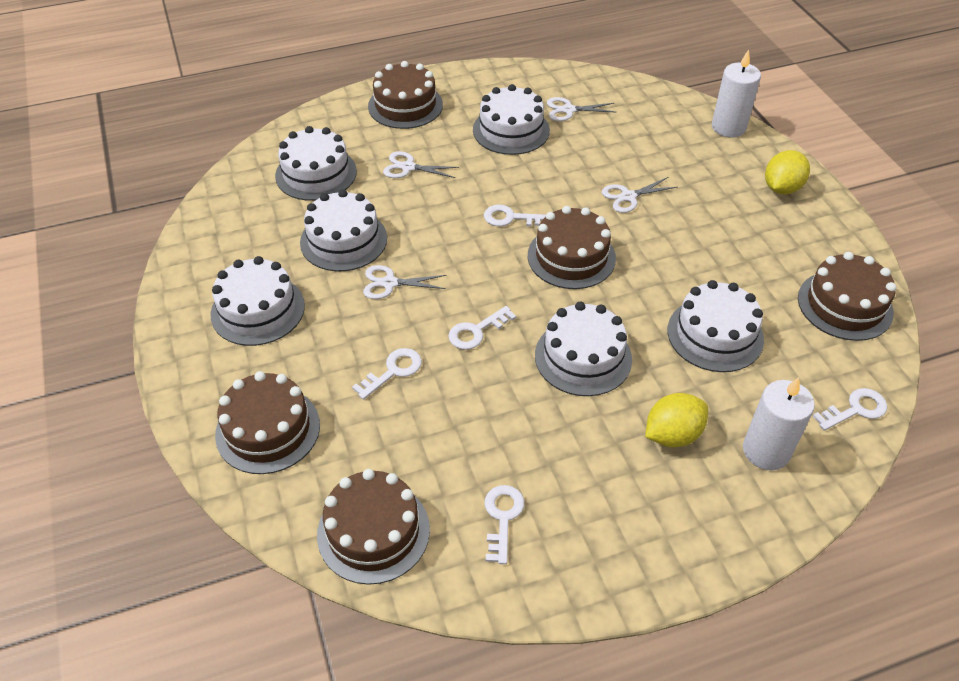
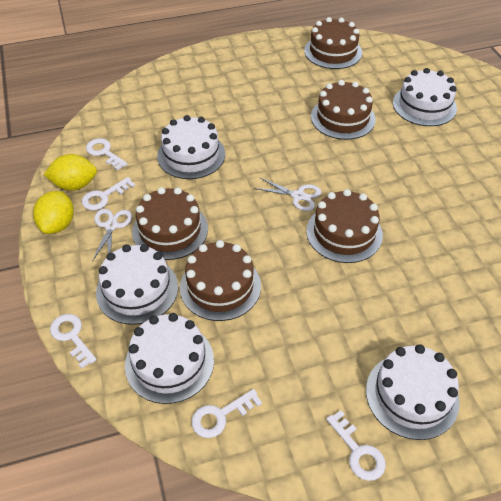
white cake: [211,256,305,346] [275,126,357,201] [300,189,387,271] [473,84,550,155] [535,302,632,396] [667,280,764,372] = 6 -> [96,244,178,325] [125,313,214,404] [157,115,225,179] [366,344,460,440] [393,68,457,126] = 5
white candle: [712,50,761,137] [743,377,815,470] = 2 -> none = 0
white scissors: [363,265,446,299] [383,151,459,178] [547,97,617,121] [602,177,677,213] = 4 -> [92,209,132,261] [254,178,321,211] = 2

